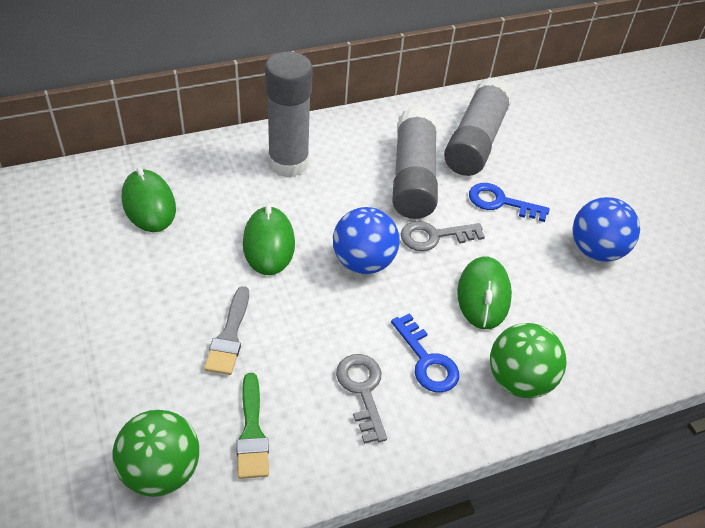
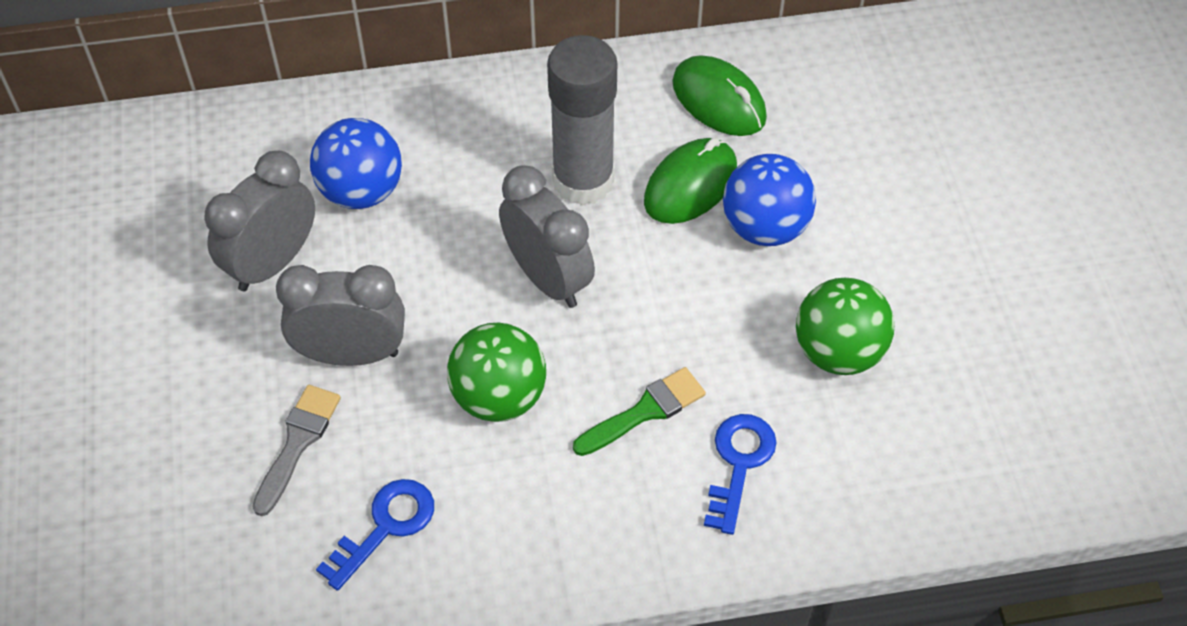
green mouse: [122,167,176,232] [243,205,295,275] [457,256,512,329] = 3 -> [644,138,737,224] [672,55,767,136] = 2
grey clock: none = 0 -> [204,151,315,291] [276,265,405,366] [499,165,595,308] = 3
grey glue stick: [265,52,313,178] [392,107,438,219] [444,77,513,176] = 3 -> [547,35,617,206] = 1
grey key: [336,354,387,444] [401,221,485,251] = 2 -> none = 0

